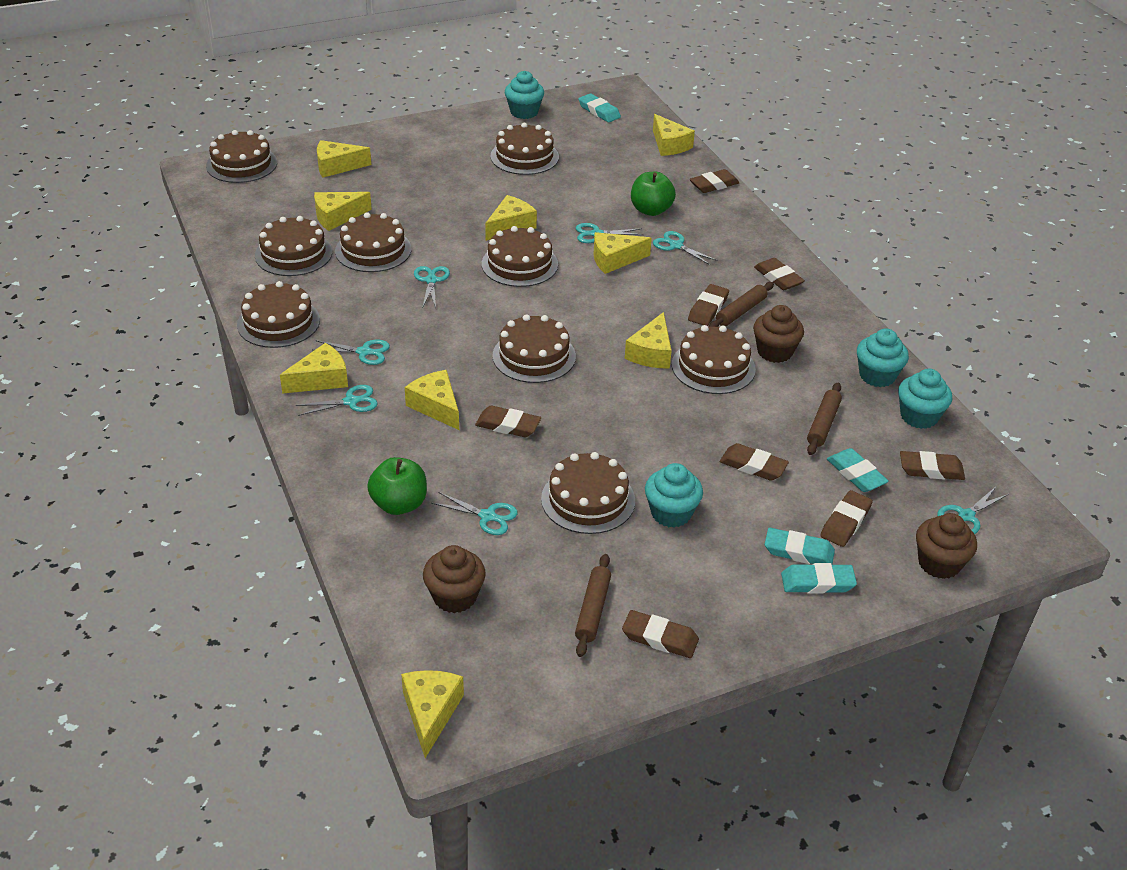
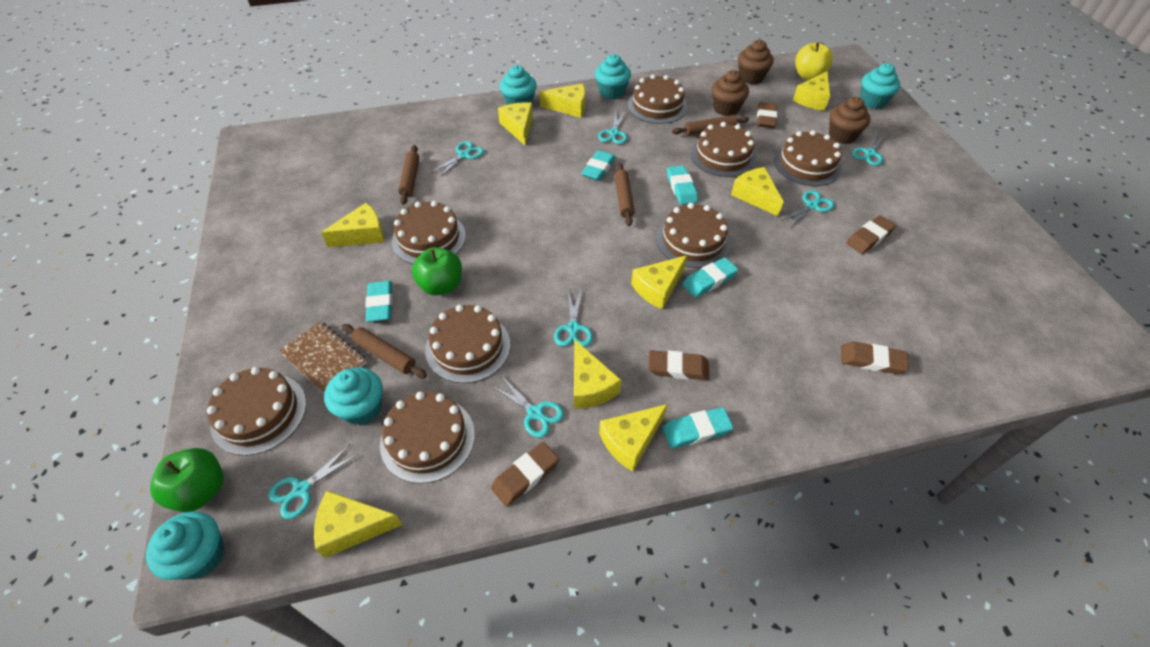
brown cake: [206,130,277,183] [237,281,320,348] [255,216,332,276] [335,212,412,272] [482,226,558,287] [491,123,559,175] [492,314,576,383] [541,452,635,534] [672,325,756,394] = 9 -> [207,367,307,456] [380,392,475,484] [392,201,466,264] [425,305,510,383] [628,74,687,124] [656,203,730,268] [691,122,756,177] [774,130,842,186] = 8
brown eraser: [475,406,541,437] [622,610,699,658] [688,284,729,326] [690,169,739,193] [720,443,789,481] [754,258,805,290] [820,490,873,547] [900,451,965,480] = 8 -> [491,442,559,507] [648,350,709,380] [757,102,777,128] [841,341,909,374] [846,215,896,254] = 5
brown notebook: none = 0 -> [279,321,367,393] = 1
brown rolling pin: [575,554,611,657] [709,282,774,327] [807,383,842,455] = 3 -> [342,324,427,378] [398,145,420,205] [615,163,635,226] [672,115,749,136] = 4
turquoise cupcake: [505,71,544,119] [645,463,703,528] [857,329,909,387] [898,369,952,429] = 4 -> [146,511,225,580] [324,368,383,425] [500,65,537,105] [595,54,631,99] [860,63,900,109] = 5
turquoise eraser: [578,93,621,122] [765,528,835,564] [781,563,857,594] [827,448,889,492] = 4 -> [365,281,393,322] [581,150,616,181] [662,407,733,449] [667,165,698,205] [682,257,738,298] = 5
yellow apple: none = 0 -> [795,42,833,80] = 1

